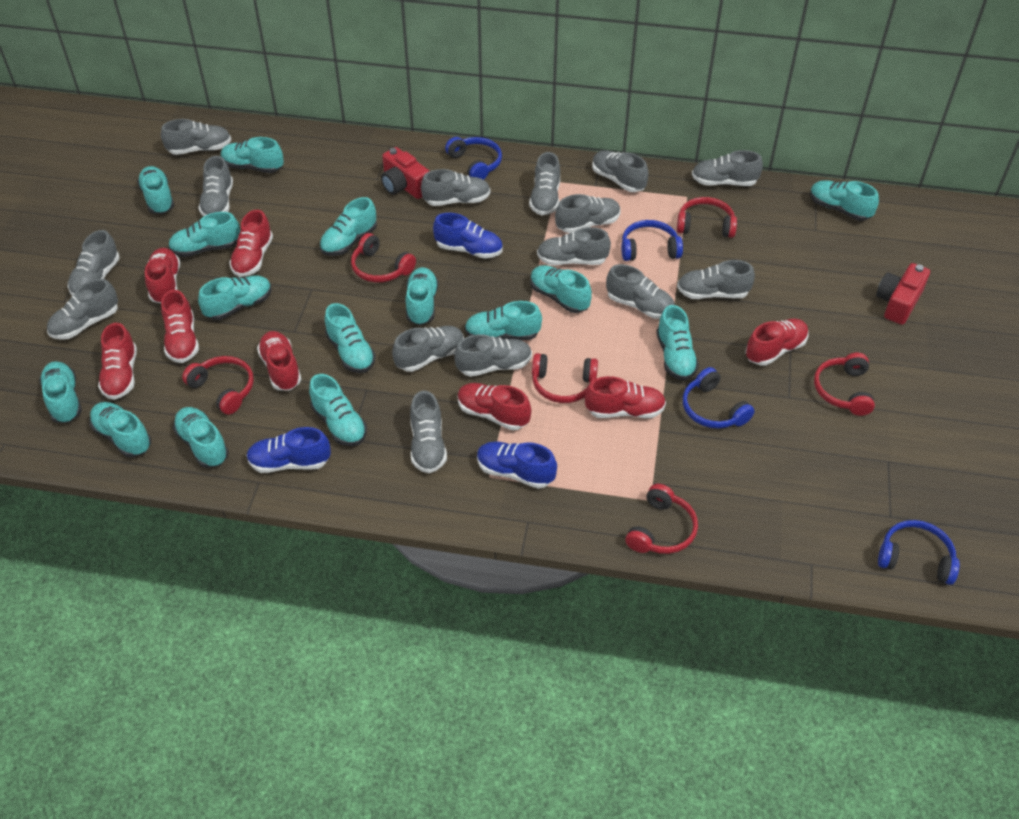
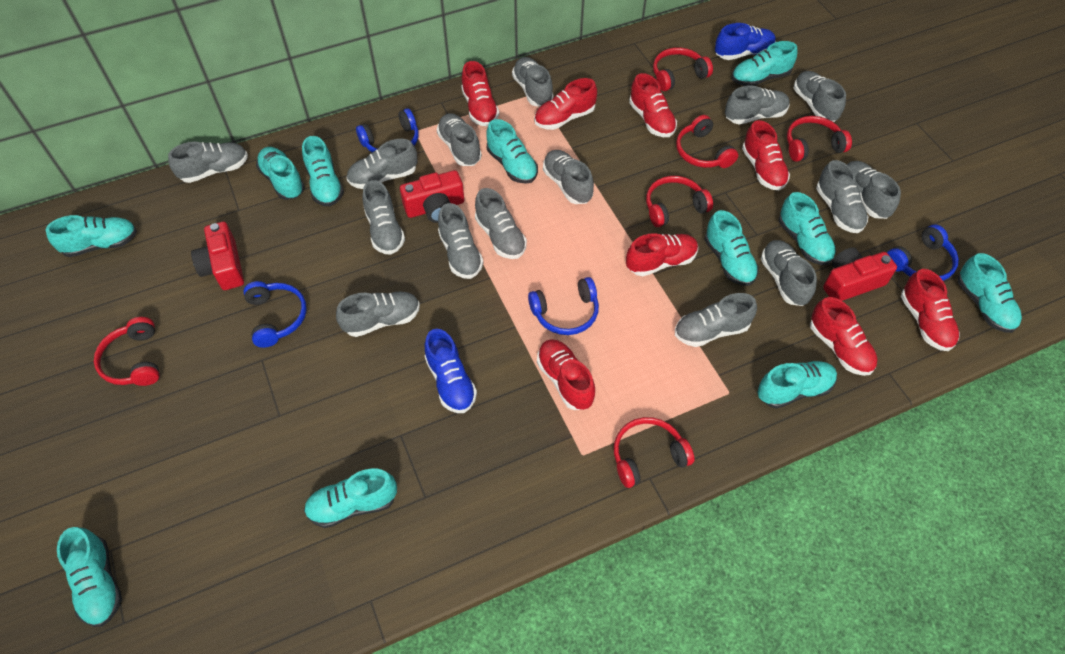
blue shoe: [246,427,331,473] [433,213,503,259] [477,441,557,489] = 3 -> [425,329,477,413] [715,23,776,60] = 2
red camera: [381,147,430,199] [876,263,930,325] = 2 -> [191,221,244,290] [400,170,464,223] [823,247,897,301] = 3
turquoise shoe: [39,361,82,423] [89,402,151,457] [137,166,174,214] [168,212,240,257] [173,407,229,468] [198,275,272,320] [221,137,284,173] [309,374,367,446] [320,197,377,256] [325,303,376,373] [406,267,439,325] [465,301,542,340] [530,265,592,313] [656,305,699,380] [810,180,879,221] = 15 -> [46,215,137,257] [57,527,122,627] [256,147,305,200] [302,136,344,206] [304,468,397,528] [486,119,538,184] [705,210,759,286] [732,41,798,86] [757,361,837,409] [779,192,836,265] [958,253,1022,333] = 11

